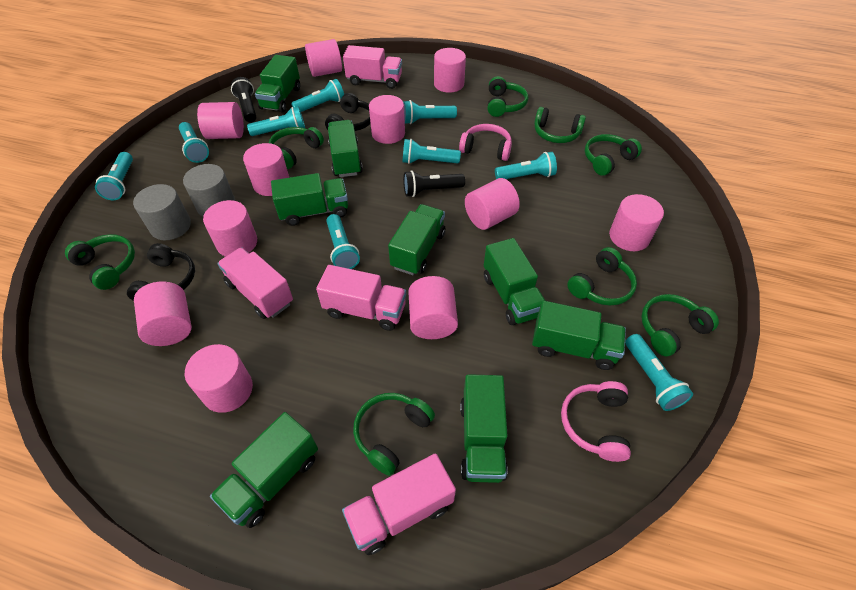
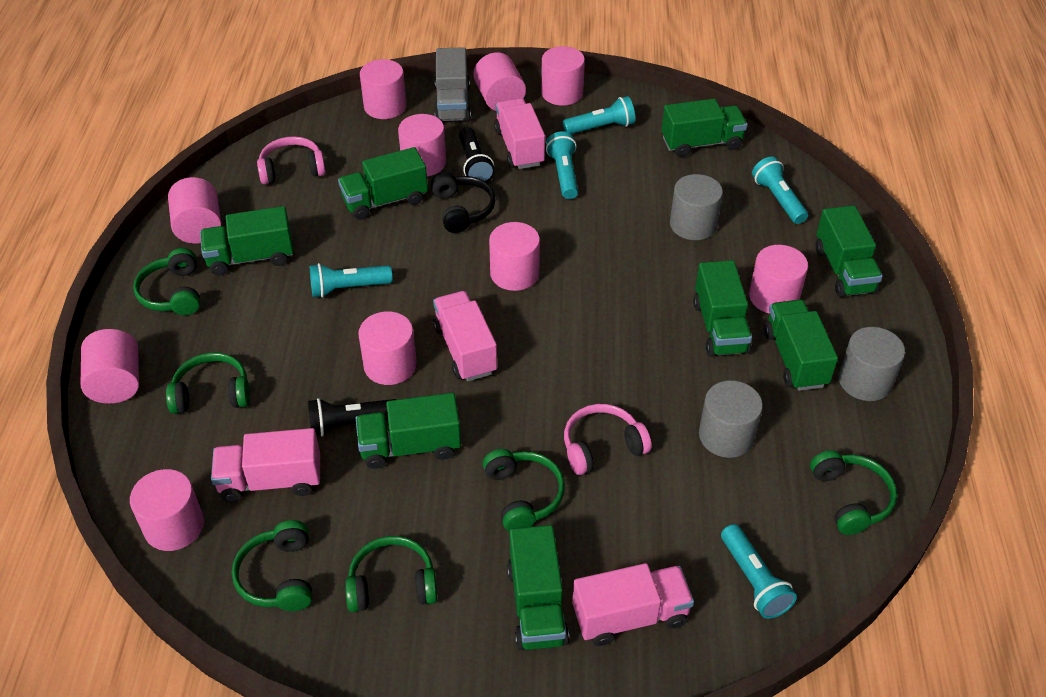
black headphones: [127,243,195,301] [325,93,371,131] = 2 -> [431,172,495,233] = 1
green headphones: [65,234,135,290] [269,127,324,169] [353,393,435,476] [487,76,529,117] [534,107,586,143] [567,247,637,306] [585,134,642,176] [641,294,719,357] = 8 -> [133,248,200,315] [166,353,250,414] [232,520,312,611] [345,536,437,612] [483,449,565,532] [810,450,897,535] = 6
grey cylinder: [133,184,191,240] [183,164,235,216] = 2 -> [670,174,723,240] [699,380,763,458] [839,327,905,401] = 3
grey truck: none = 0 -> [435,47,471,122] = 1
pink cylinder: [134,282,192,346] [185,344,253,413] [197,102,244,139] [203,200,257,257] [243,143,289,196] [305,39,342,77] [369,95,405,144] [408,276,458,339] [434,48,466,93] [465,178,520,230] [609,194,664,251] = 11 -> [81,329,139,404] [130,469,204,551] [168,177,221,244] [358,311,417,385] [360,59,407,119] [398,114,446,176] [473,52,526,111] [489,222,540,291] [541,46,585,106] [749,245,808,314] = 10
turquoise flashlight: [95,152,133,200] [179,122,209,163] [247,106,305,136] [291,79,344,112] [326,214,360,269] [402,139,461,164] [403,100,457,124] [495,152,557,179] [625,334,693,411] = 9 -> [310,263,393,298] [546,131,578,199] [563,96,635,134] [721,524,797,619] [752,157,808,224] = 5

